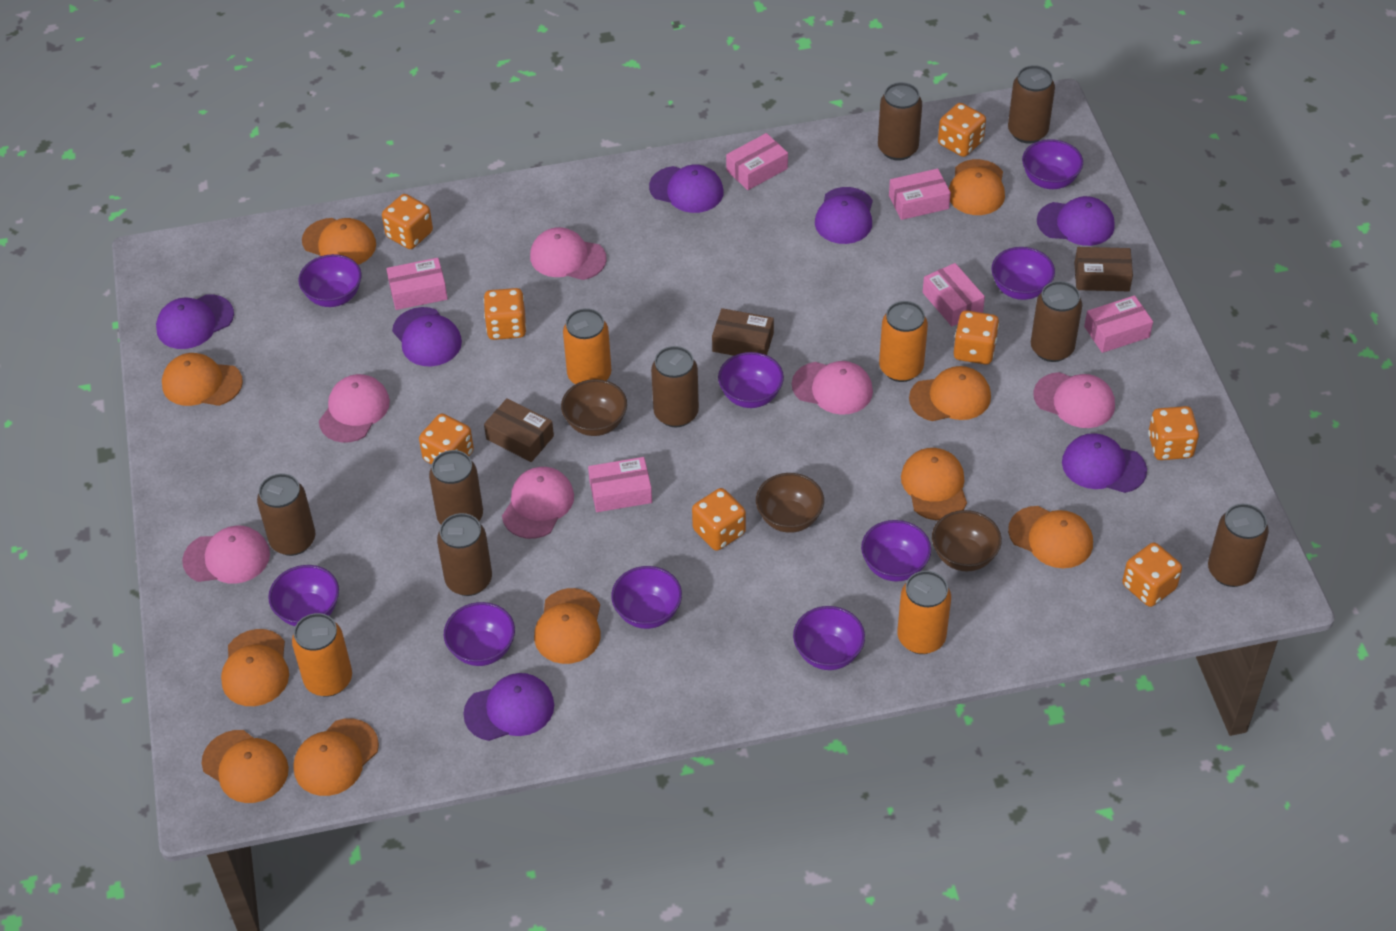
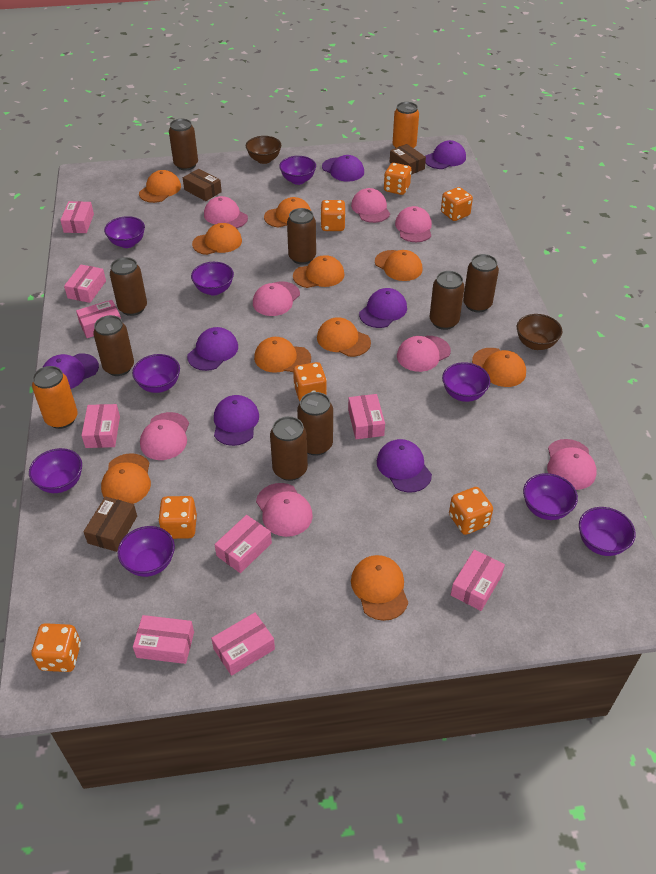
brown bowl: [561,379,627,436] [756,473,824,533] [932,510,1002,571] = 3 -> [246,136,282,164] [517,314,562,350] = 2
orange can: [292,613,352,697] [563,308,611,384] [879,301,928,382] [897,571,951,654] = 4 -> [32,366,78,429] [393,102,419,148] = 2
orange dice: [382,194,433,249] [419,414,474,464] [484,288,526,340] [692,488,746,551] [938,103,986,157] [954,310,999,365] [1122,543,1182,607] [1148,406,1199,460] = 8 -> [31,623,81,672] [158,496,197,539] [293,362,327,401] [321,200,346,231] [384,163,411,195] [441,187,473,221] [449,487,493,535] = 7
pink box: [386,258,448,310] [588,457,652,512] [726,133,788,190] [889,168,951,220] [923,263,985,326] [1084,295,1153,353] = 6 -> [60,201,94,233] [64,265,106,303] [76,300,121,338] [81,404,120,448] [133,615,194,664] [211,612,275,676] [215,515,272,573] [348,394,385,439] [451,549,505,611] = 9
pink cap: [182,526,270,584] [319,374,390,443] [502,467,574,539] [530,227,607,280] [792,361,873,415] [1033,372,1115,428] = 6 -> [140,412,189,460] [204,196,248,228] [253,281,300,316] [256,483,313,537] [351,188,390,223] [395,206,432,242] [397,336,451,372] [547,439,597,490] = 8

